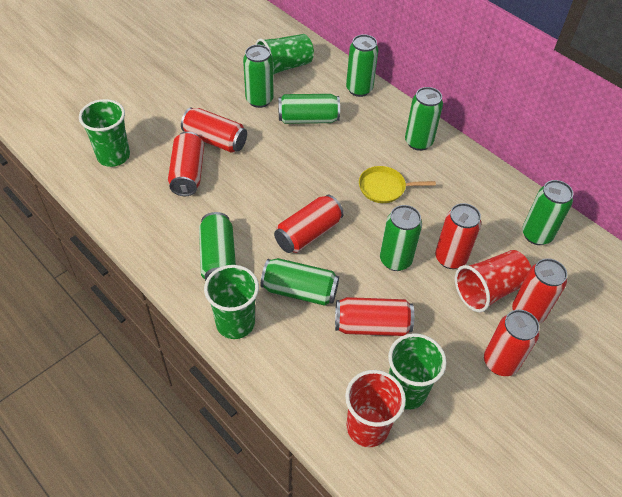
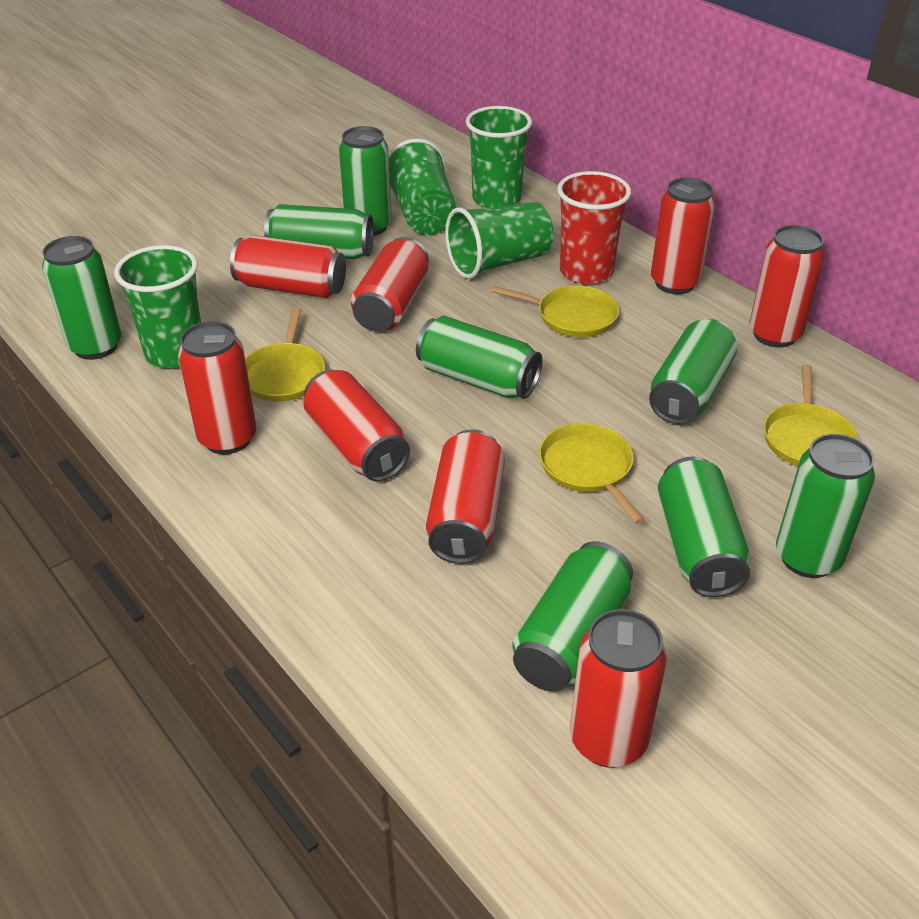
red can: [168,131,204,196] [181,108,247,153] [274,195,344,253] [335,297,414,336] [435,203,481,269] [484,310,540,376] [512,258,568,323] = 7 -> [178,321,257,454] [230,235,346,298] [303,370,410,482] [351,237,429,332] [426,429,505,564] [570,609,667,768] [651,178,715,294] [750,225,825,347] = 8
red cup: [345,370,406,447] [455,250,531,312] = 2 -> [557,171,631,284] = 1
yellow pan: [359,166,436,203] = 1 -> [245,308,325,402] [491,286,619,337] [539,423,645,524] [763,364,858,466] = 4

